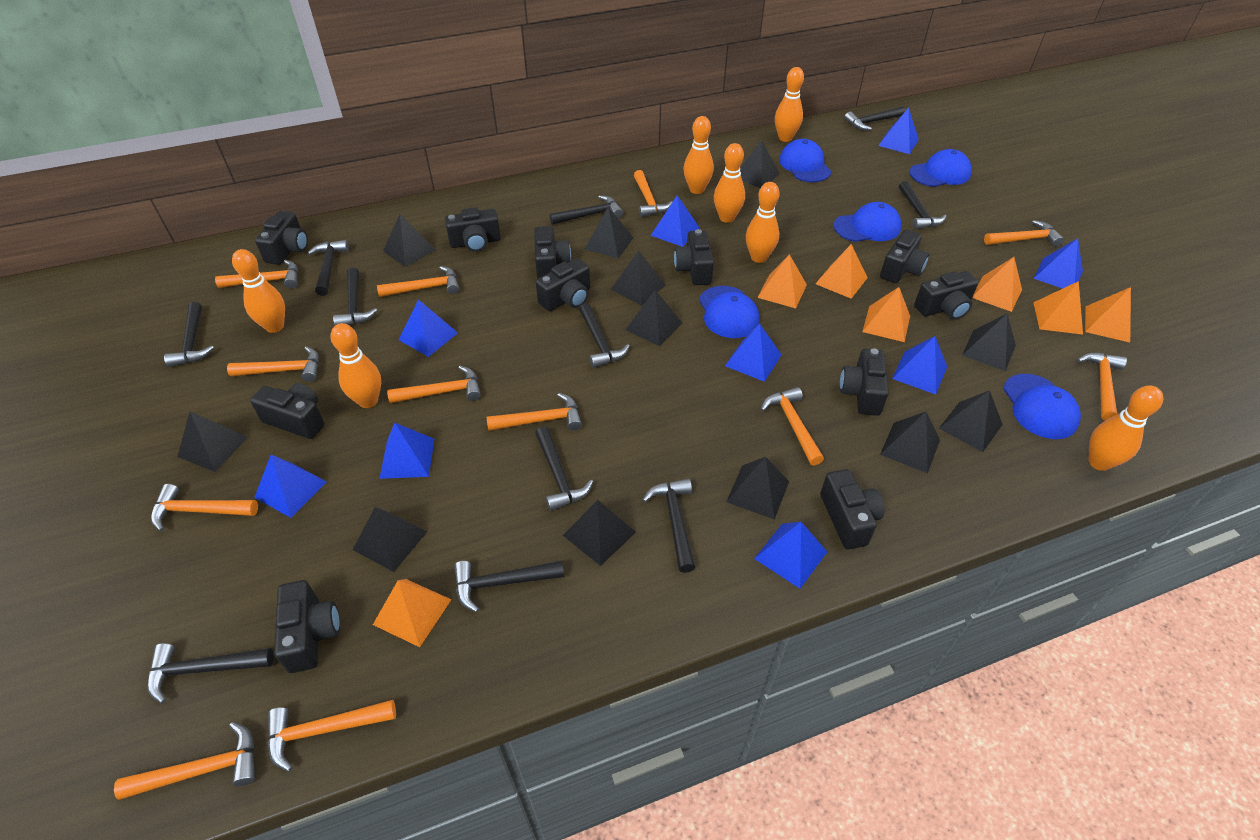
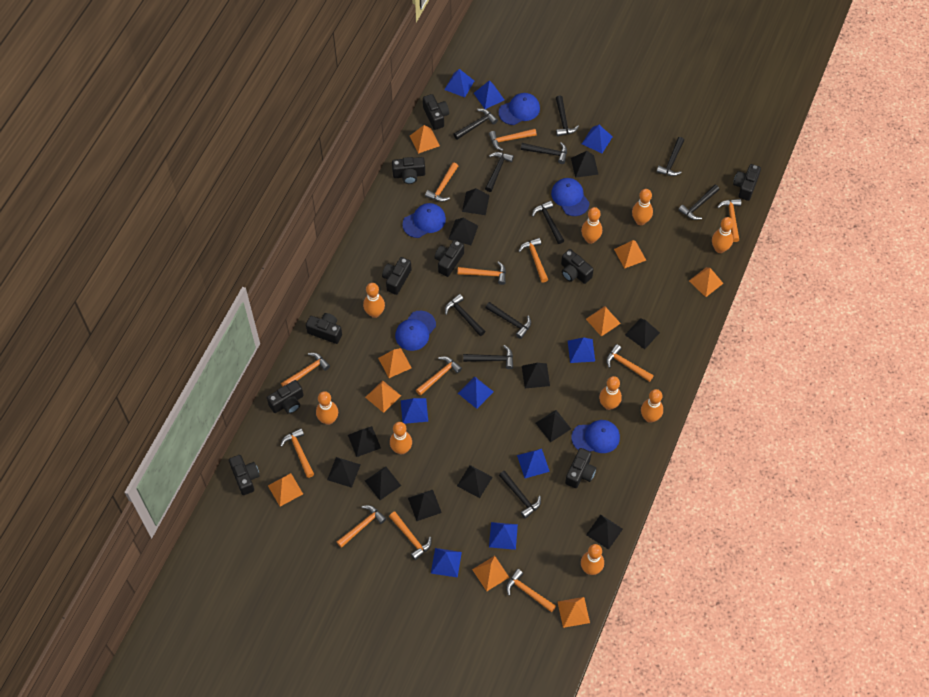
black camera: [250,383,325,439] [255,211,308,265] [274,580,340,673] [445,207,501,252] [534,226,571,279] [536,258,590,311] [674,229,714,285] [820,469,885,550] [840,348,889,416] [880,229,929,283] [914,271,979,320] = 11 -> [229,455,260,495] [267,380,304,414] [306,313,342,344] [382,257,412,295] [392,157,425,184] [423,94,449,130] [434,240,464,277] [561,249,594,284] [565,448,596,488] [733,164,761,201] = 10
orange bowling pin: [232,249,285,333] [330,323,381,408] [683,116,714,194] [714,143,745,223] [746,182,779,263] [775,67,804,142] [1088,385,1163,471] = 7 -> [316,391,338,425] [363,283,385,318] [390,422,412,455] [581,207,602,244] [581,544,604,575] [599,376,622,410] [632,189,653,225] [641,389,663,423] [712,217,734,253] = 9
orange pyramid: [373,579,452,647] [757,254,807,308] [815,244,868,299] [862,287,910,342] [972,257,1022,312] [1033,281,1083,335] [1085,287,1131,342] = 7 -> [268,473,303,507] [365,380,401,413] [378,348,412,378] [410,125,440,154] [472,556,510,591] [558,597,590,628] [586,306,621,337] [614,240,646,269] [689,267,723,297] = 9

